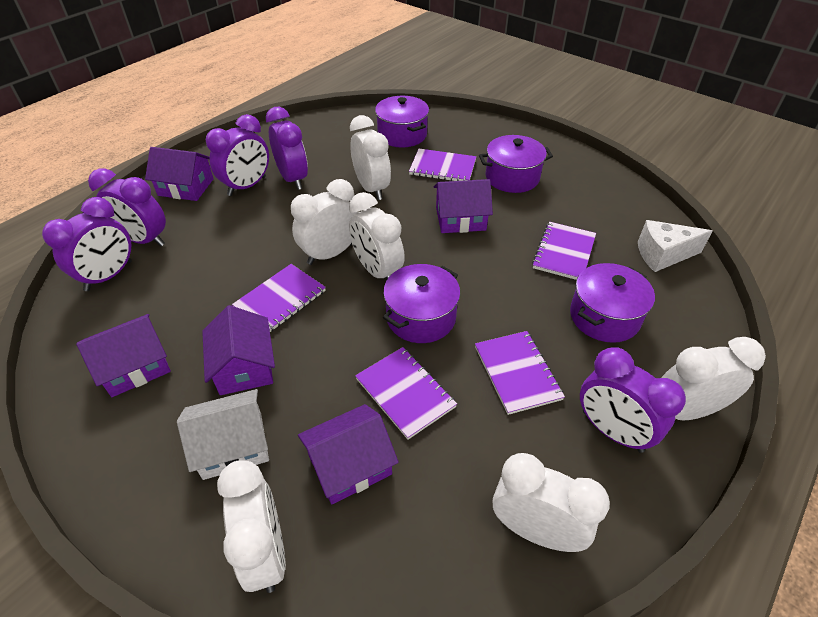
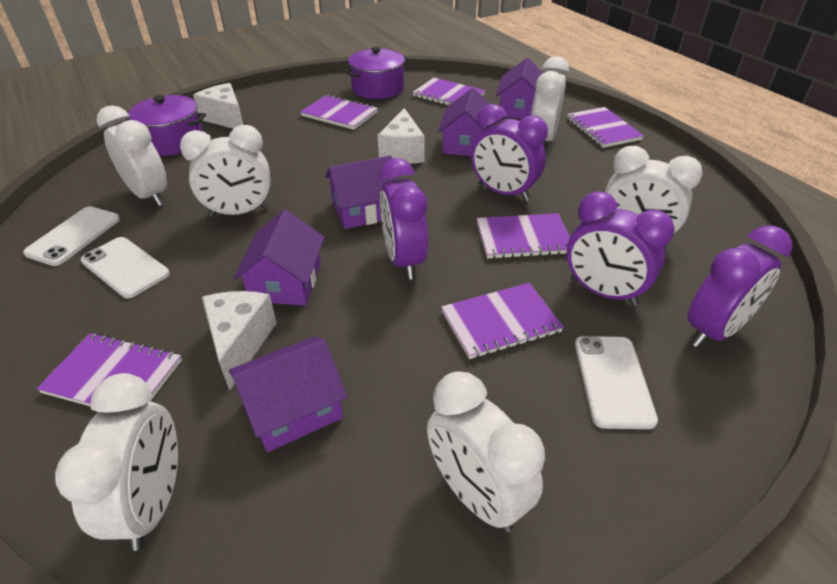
purple clock: [42,197,132,291] [88,168,166,246] [206,114,269,196] [266,107,308,190] [580,347,686,453] = 5 -> [379,158,428,280] [471,104,548,201] [567,191,675,306] [688,225,792,348] = 4
purple notebook: [232,264,326,332] [355,347,457,440] [409,149,476,181] [475,331,565,415] [532,222,596,280] = 5 -> [36,333,182,406] [301,95,378,130] [413,78,486,105] [441,283,564,359] [477,213,570,259] [567,107,644,148] = 6
purple pot: [375,96,429,147] [383,264,460,343] [479,135,553,193] [570,263,655,343] = 4 -> [127,95,206,156] [343,47,409,99] = 2
white cheese: [638,220,712,272] = 1 -> [193,83,243,129] [202,291,277,391] [378,108,425,164] = 3
white house: [177,389,269,480] = 1 -> none = 0
white phone: none = 0 -> [23,206,120,266] [81,237,170,298] [575,336,658,429] = 3

